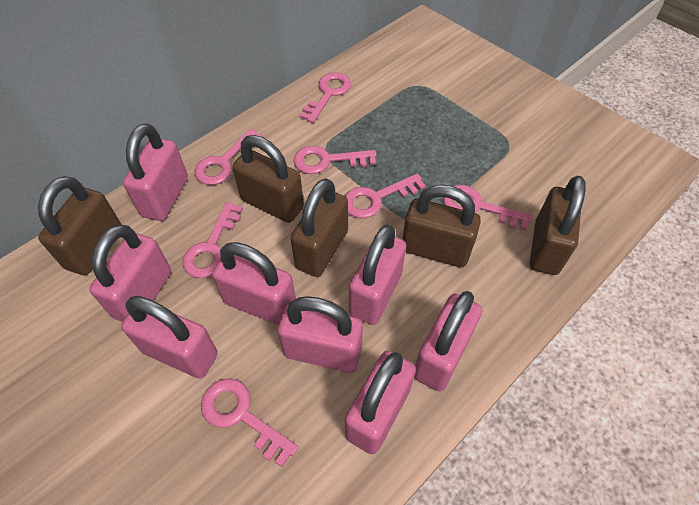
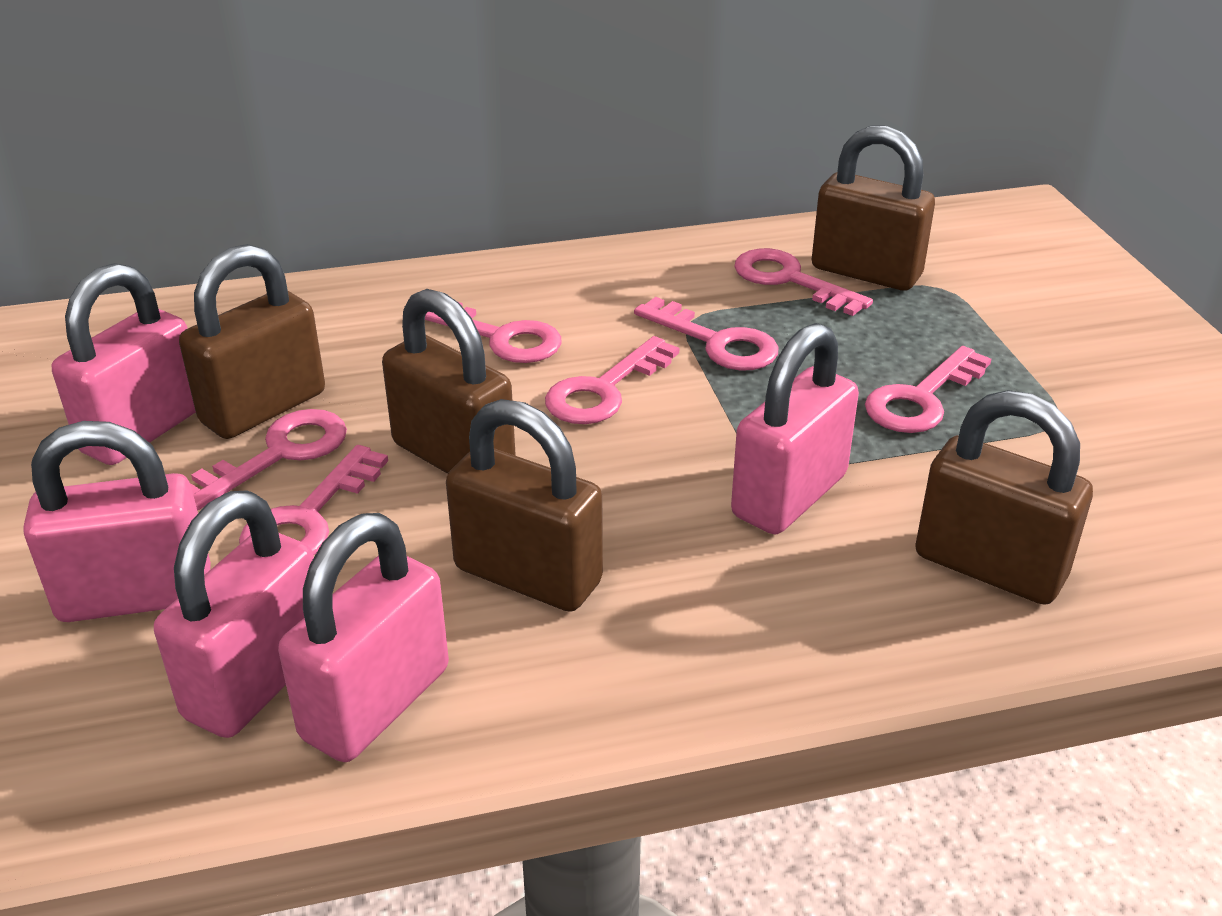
pink padlock: [89,224,171,322] [121,296,218,379] [123,123,188,221] [212,242,296,326] [278,296,363,373] [345,351,416,455] [349,225,406,325] [414,291,482,392] = 8 -> [23,421,211,622] [52,263,196,465] [154,490,314,738] [278,513,449,762] [731,323,859,534] = 5

